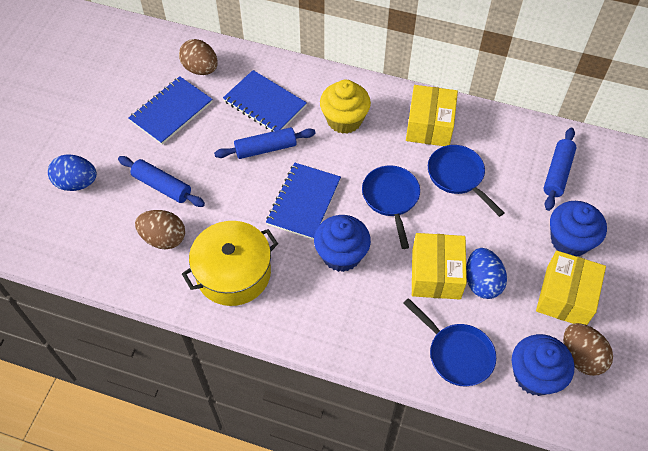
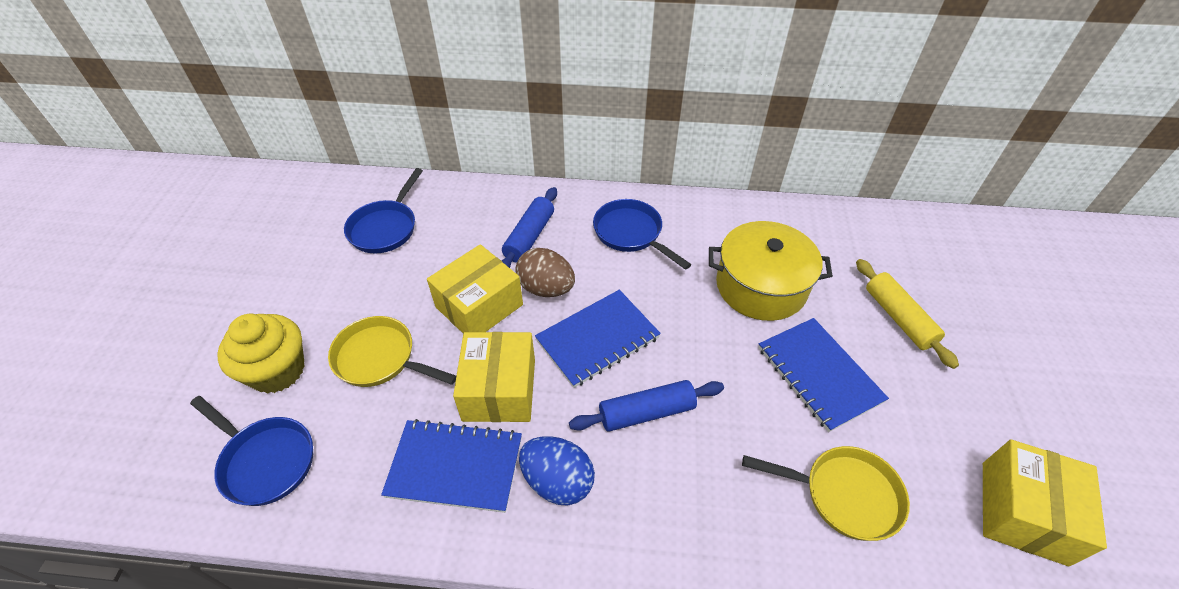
blue cupcake: [314,215,371,272] [512,334,575,396] [550,201,607,257] = 3 -> none = 0
blue egg: [48,154,97,191] [466,248,507,299] = 2 -> [519,436,595,505] = 1
blue rolling pin: [118,156,205,207] [214,127,316,159] [543,128,577,211] = 3 -> [502,187,557,268] [569,380,724,432] = 2
brown egg: [135,210,185,249] [179,39,218,75] [563,323,613,376] = 3 -> [515,248,575,297] = 1
yellow pan: none = 0 -> [328,316,456,387] [742,446,910,541] = 2
yellow rolling pin: none = 0 -> [856,259,959,369] = 1

